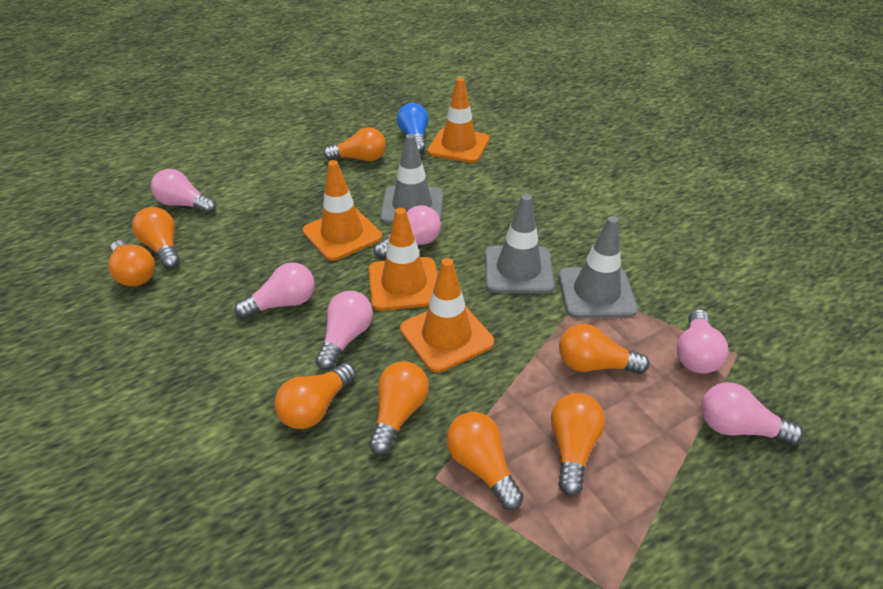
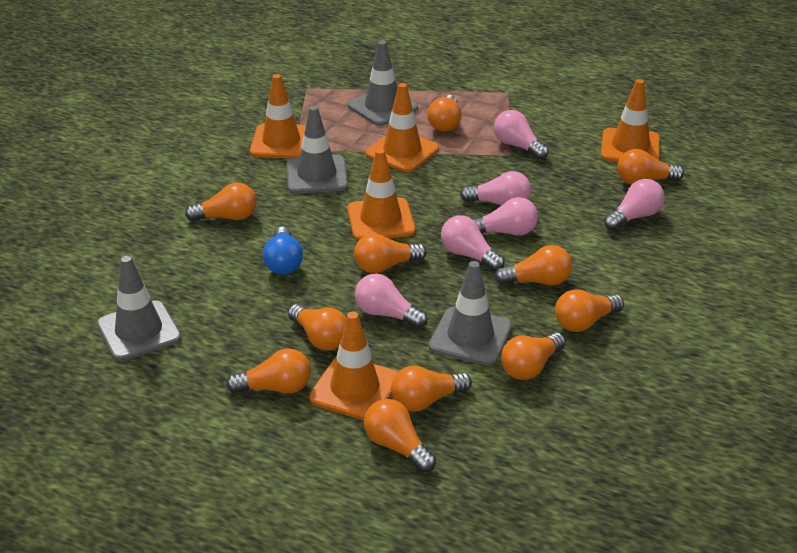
grey traffic cone: [380,134,443,224] [485,194,555,294] [558,216,638,318] = 3 -> [97,256,181,361] [287,106,348,194] [348,41,418,126] [429,261,512,366] = 4
orange light bulb: [108,240,155,286] [132,207,180,269] [275,363,356,429] [323,127,386,161] [369,361,429,455] [446,412,524,510] [551,393,605,496] [559,324,649,374] = 8 -> [185,183,257,221] [226,349,311,393] [288,304,346,351] [354,233,427,273] [364,399,436,473] [391,366,472,412] [427,95,462,132] [494,245,572,285] [501,332,566,380] [555,289,624,332] [617,149,684,185] = 11
orange traffic cone: [303,160,382,261] [369,208,438,311] [400,258,494,373] [427,78,490,163] = 4 -> [250,74,306,158] [309,312,398,421] [347,149,415,240] [366,83,439,172] [601,79,660,162] = 5

